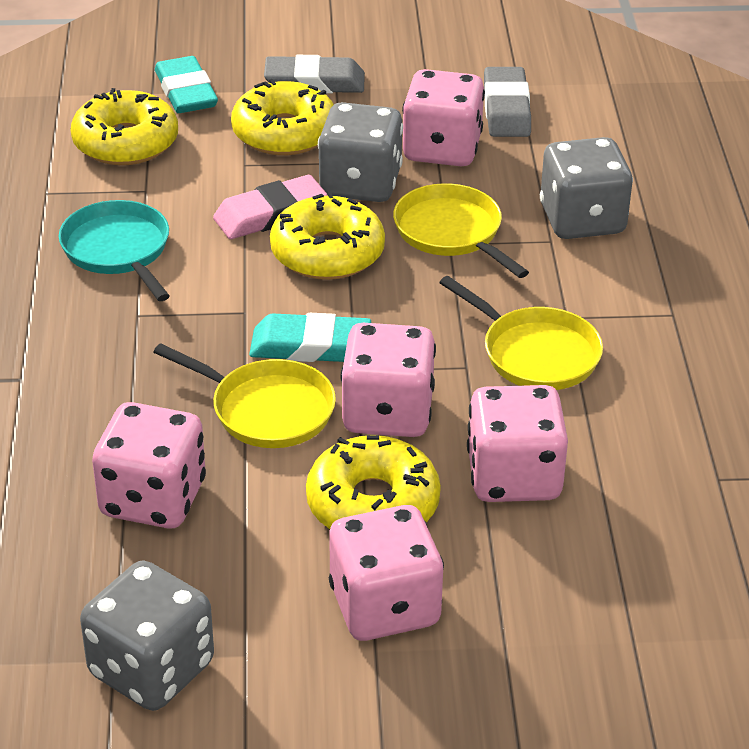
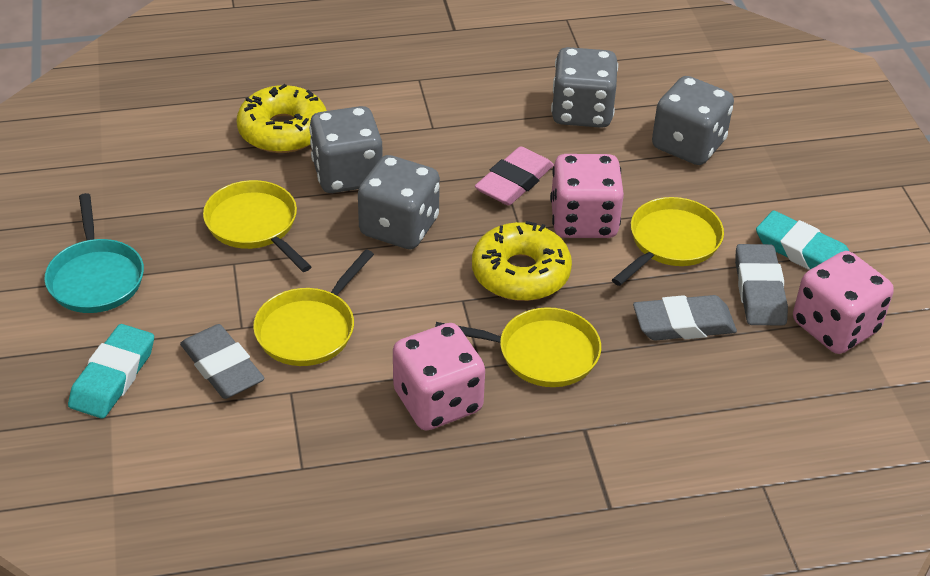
grey dice: [80,561,214,711] [318,102,403,202] [540,137,633,239] = 3 -> [309,106,383,193] [358,155,440,249] [551,47,618,128] [652,76,734,165] = 4
grey eraser: [264,55,365,94] [484,67,531,137] = 2 -> [180,324,265,399] [633,295,737,341] [735,244,788,326] = 3
pink dice: [92,402,206,528] [329,505,444,641] [341,323,436,437] [402,69,485,166] [467,385,568,502] = 5 -> [393,323,485,430] [550,154,624,238] [793,251,894,354] = 3
yellow donut: [71,88,178,165] [231,79,334,155] [270,191,385,280] [306,435,441,529] = 4 -> [237,84,327,153] [472,221,572,301] = 2
yellow pan: [154,343,336,448] [393,183,529,278] [439,276,603,390] = 3 -> [203,180,312,272] [253,249,374,366] [435,307,601,387] [612,197,724,286] = 4

